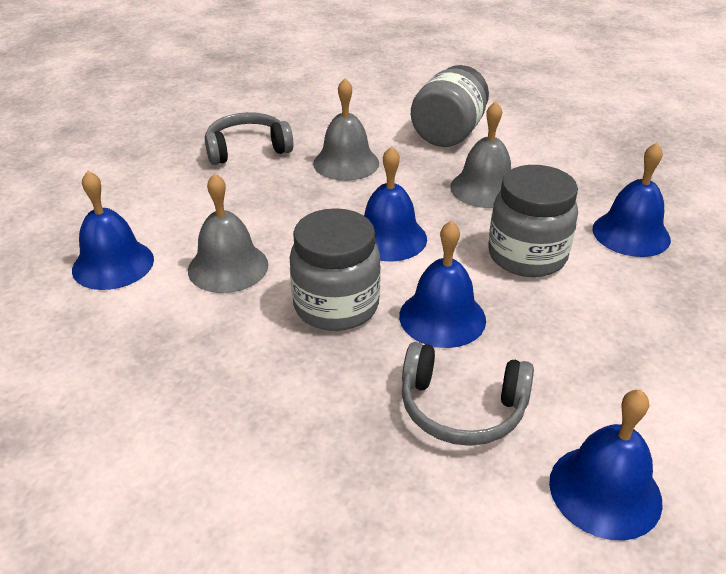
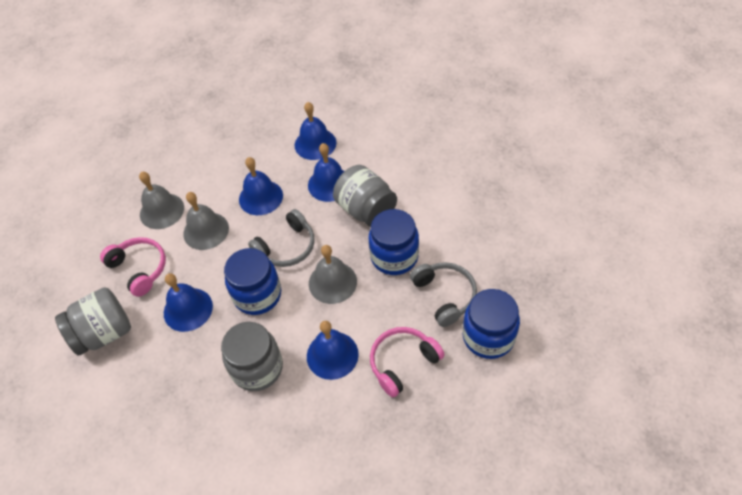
blue jar: none = 0 -> [224,248,281,315] [368,209,419,275] [463,289,520,359] = 3
pink headphones: none = 0 -> [100,237,166,297] [370,327,445,397] = 2

